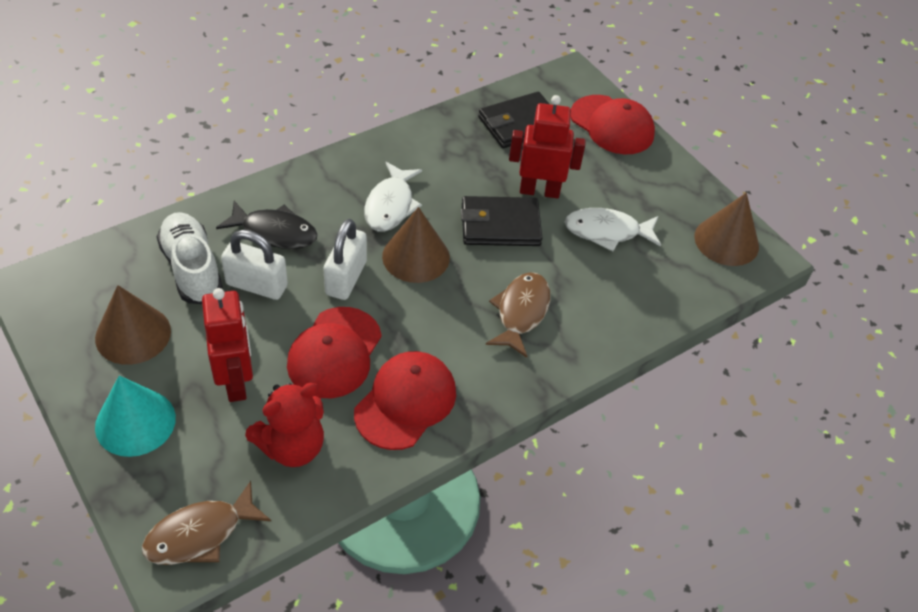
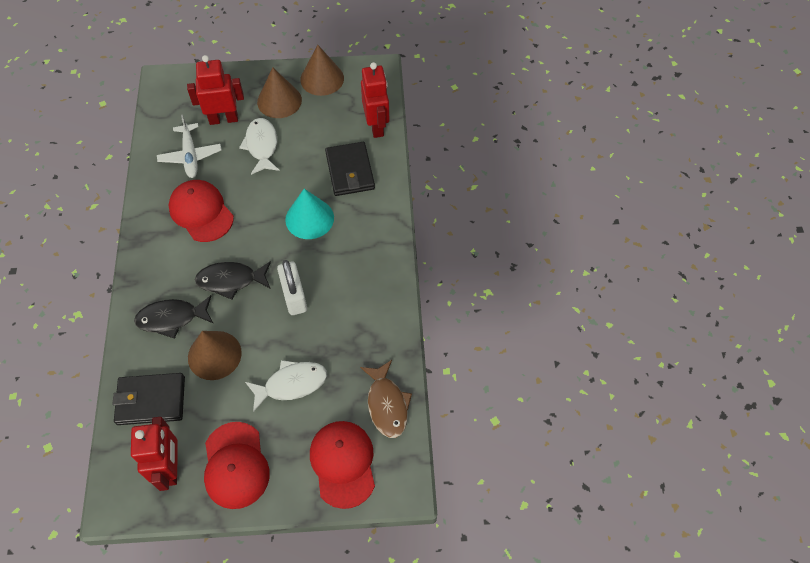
black fish: [216,201,318,249] = 1 -> [134,295,214,339] [195,261,271,300] = 2
brown fish: [142,481,271,565] [486,272,551,358] = 2 -> [360,360,412,438] = 1
red robot: [202,288,253,402] [509,95,586,198] = 2 -> [131,417,177,491] [187,55,244,125] [361,62,389,138] = 3
red teddy bear: [245,383,324,467] = 1 -> none = 0
white padlock: [221,230,288,300] [323,219,367,300] = 2 -> [277,260,307,315] = 1
white plane: none = 0 -> [157,115,221,178] = 1
white shoe: [156,212,223,304] = 1 -> none = 0

